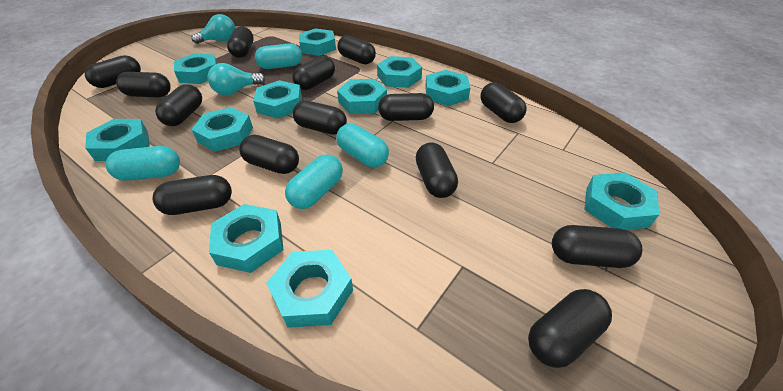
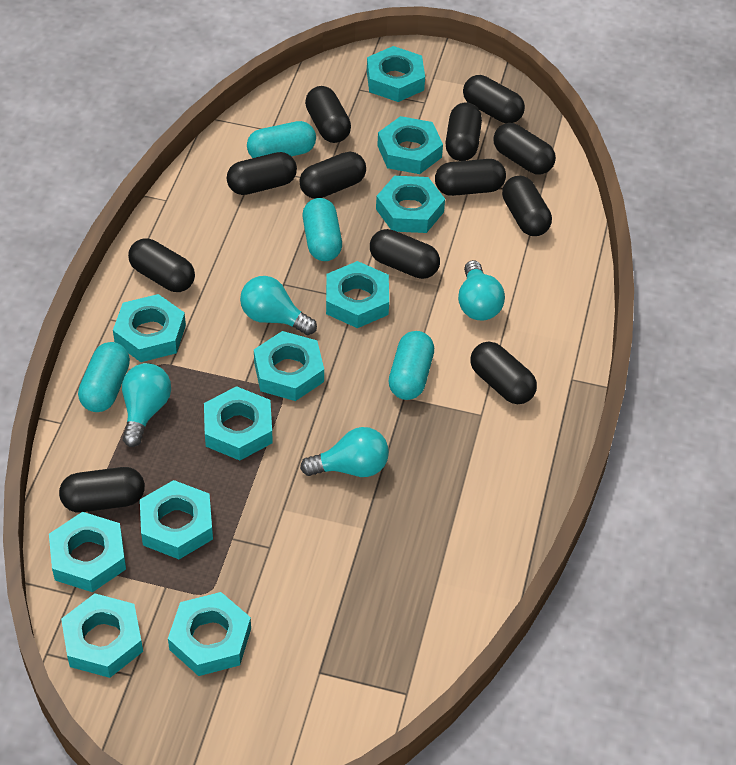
black capsule: [85,55,141,88] [116,72,171,97] [153,175,232,215] [155,84,202,126] [227,26,254,58] [239,135,299,174] [292,56,335,90] [292,101,347,135] [338,35,376,64] [378,93,434,121] [416,143,458,198] [480,82,527,123] [528,289,612,368] [552,225,642,268] = 14 -> [59,467,145,512] [128,238,195,292] [227,152,297,195] [300,152,366,199] [305,86,351,143] [370,229,440,279] [435,159,506,196] [446,103,482,161] [463,75,525,124] [471,342,537,404] [493,123,556,175] [502,176,552,236] = 12
turquoise light bulb: [191,14,235,44] [207,63,265,95] = 2 -> [122,363,171,447] [240,276,317,335] [300,427,389,477] [458,260,505,320] = 4

